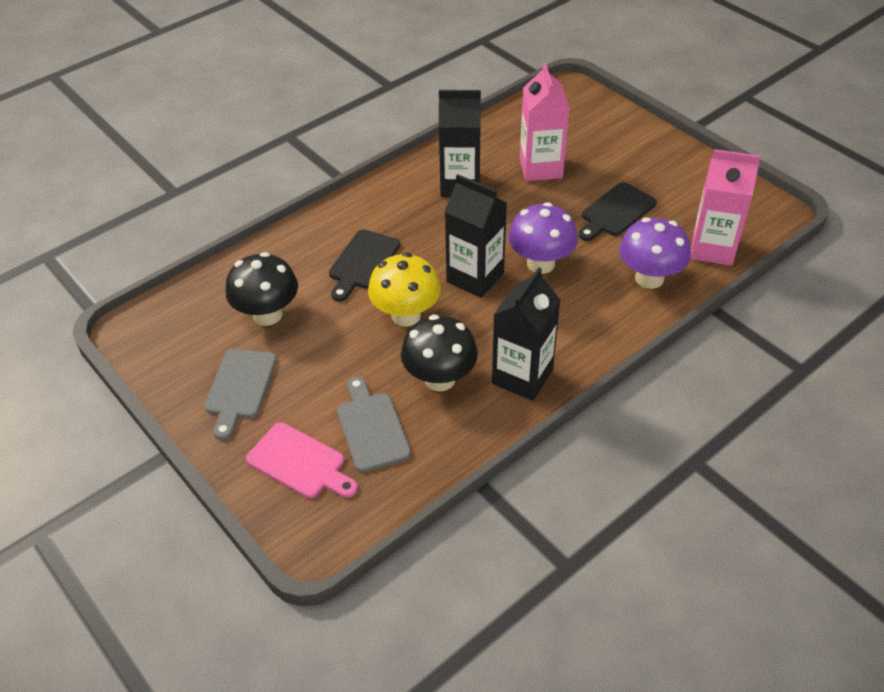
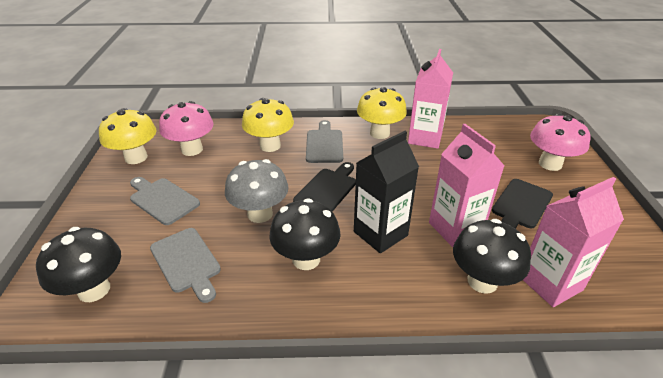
black carton: [439,90,481,197] [445,174,507,298] [492,267,561,401] = 3 -> [354,131,419,253] = 1
black mushroom: [225,252,298,326] [401,315,478,392] = 2 -> [36,227,121,302] [269,198,341,270] [453,219,531,294] = 3
grey cutting board: [204,349,277,440] [337,377,411,472] = 2 -> [130,177,200,225] [150,228,221,303] [306,120,343,163] = 3
grey mushroom: none = 0 -> [225,159,289,223] = 1
pink carton: [520,62,570,181] [690,149,761,266] = 2 -> [408,49,453,149] [429,124,504,247] [523,177,624,307] = 3
pink cutting board: [246,422,358,498] = 1 -> none = 0
pink mushroom: none = 0 -> [159,101,213,156] [530,113,591,171] = 2
purple mushroom: [508,202,578,274] [619,217,691,289] = 2 -> none = 0
yellow mushroom: [368,253,441,327] = 1 -> [99,108,156,164] [242,98,294,152] [357,87,407,139] = 3

